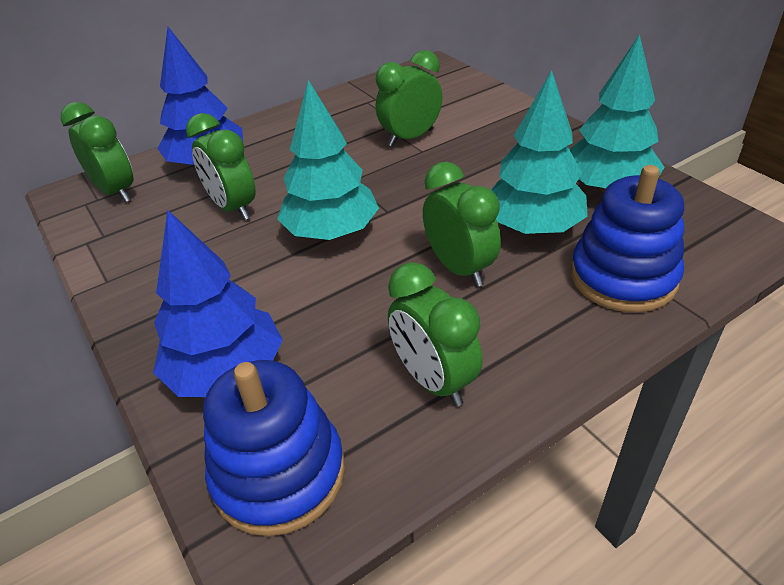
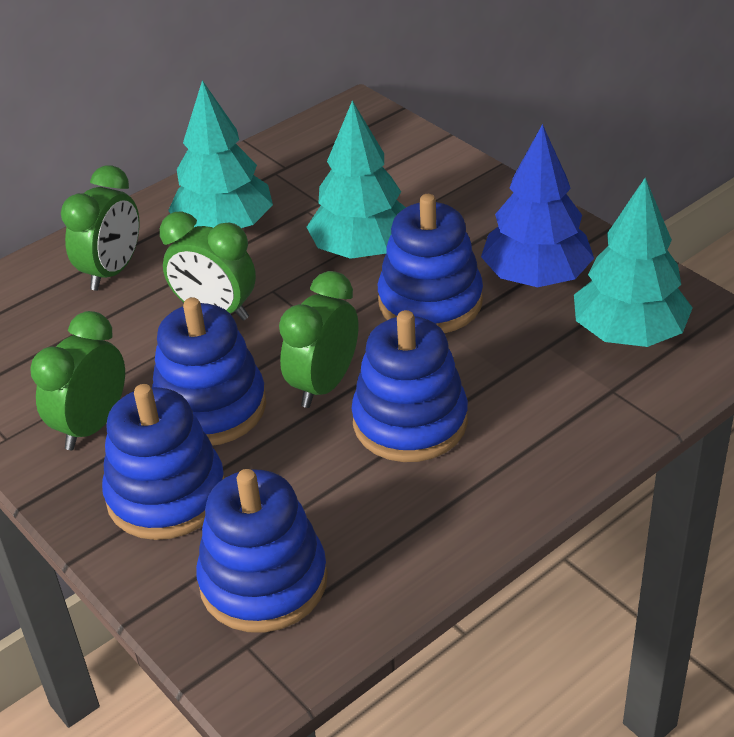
blue stacking toy: [203,360,345,536] [571,165,684,313] = 2 -> [102,384,225,540] [152,297,266,446] [196,469,328,633] [351,310,468,462] [378,194,483,333] = 5
blue tree: [153,210,283,397] [157,27,243,165] = 2 -> [481,124,594,287] = 1
green clock: [61,102,134,202] [186,113,256,220] [376,50,443,147] [388,262,483,406] [423,162,501,287] = 5 -> [30,311,125,450] [61,165,139,291] [160,211,256,321] [279,271,359,408] = 4

